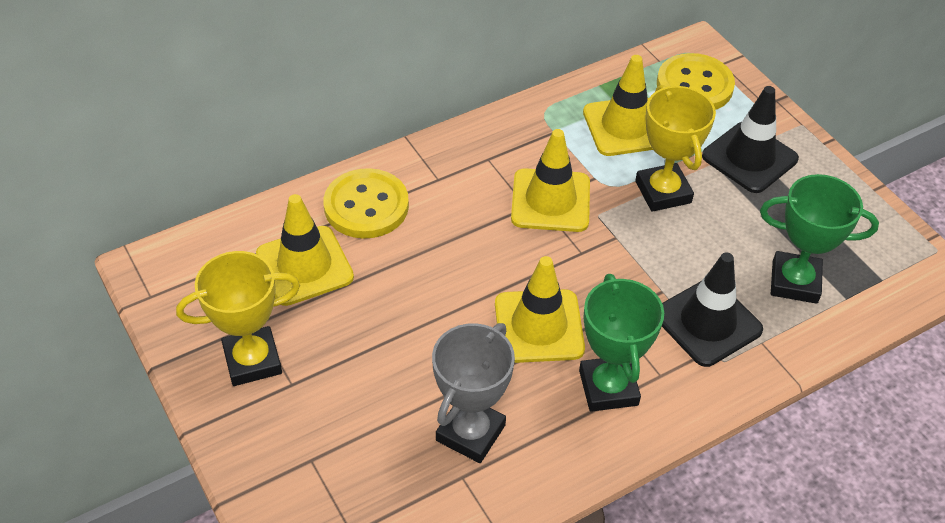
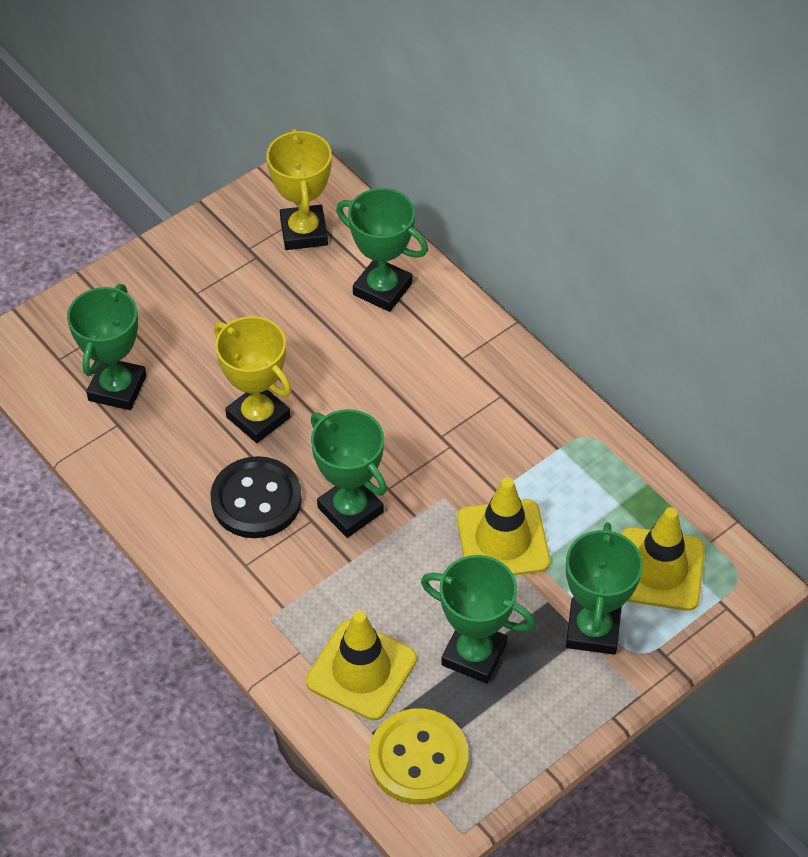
black button: none = 0 -> [210,456,302,538] = 1
black traffic cone: [662,252,763,367] [702,86,799,193] = 2 -> none = 0
green trophy: [579,274,664,412] [760,174,879,304] = 2 -> [67,284,146,410] [311,409,387,538] [336,188,428,312] [421,555,535,683] [566,523,643,655] = 5
grey trophy: [432,323,515,463] = 1 -> none = 0
yellow button: [323,168,409,239] [657,53,735,110] = 2 -> [369,709,468,805] = 1
yellow traffic cone: [256,194,354,306] [495,256,585,363] [511,129,590,232] [583,55,653,156] = 4 -> [306,611,417,720] [457,477,550,576] [621,507,705,611] = 3

